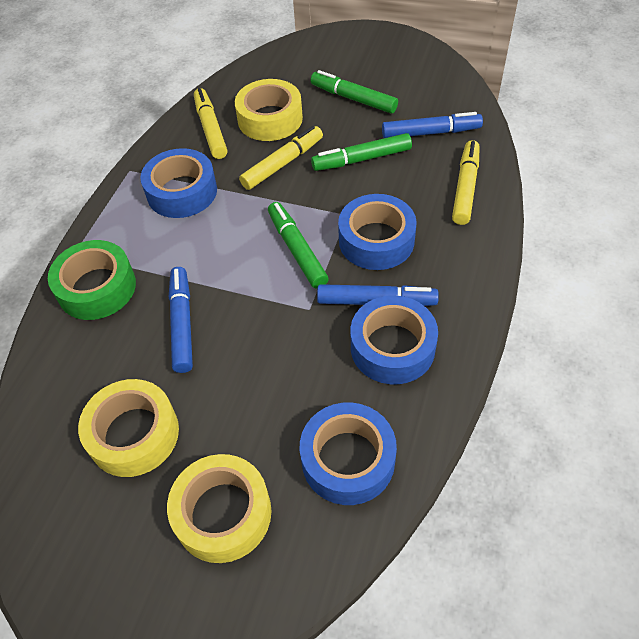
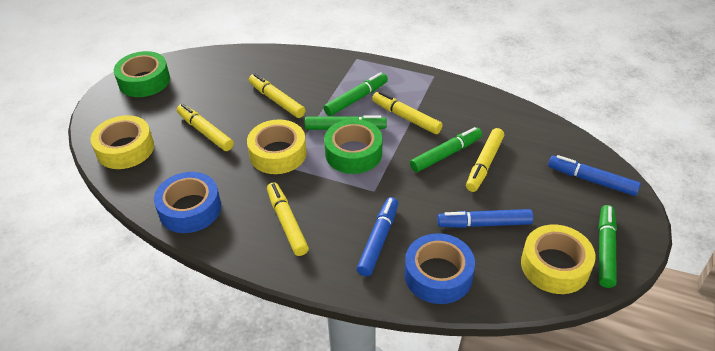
blue tape: [140,148,217,218] [300,403,397,505] [338,194,417,270] [350,296,438,384] = 4 -> [154,172,221,233] [405,233,475,304] = 2
green marker: [268,202,329,289] [311,70,398,113] [311,133,412,171] = 3 -> [305,115,387,130] [324,72,388,116] [410,127,482,172] [599,205,617,288] = 4
green tape: [48,240,136,320] = 1 -> [114,51,170,97] [324,119,382,174] = 2
yellow marker: [194,88,227,159] [239,126,323,190] [452,140,480,225] = 3 -> [177,104,234,151] [249,74,305,118] [267,182,309,256] [372,91,443,134] [466,128,504,192] = 5

